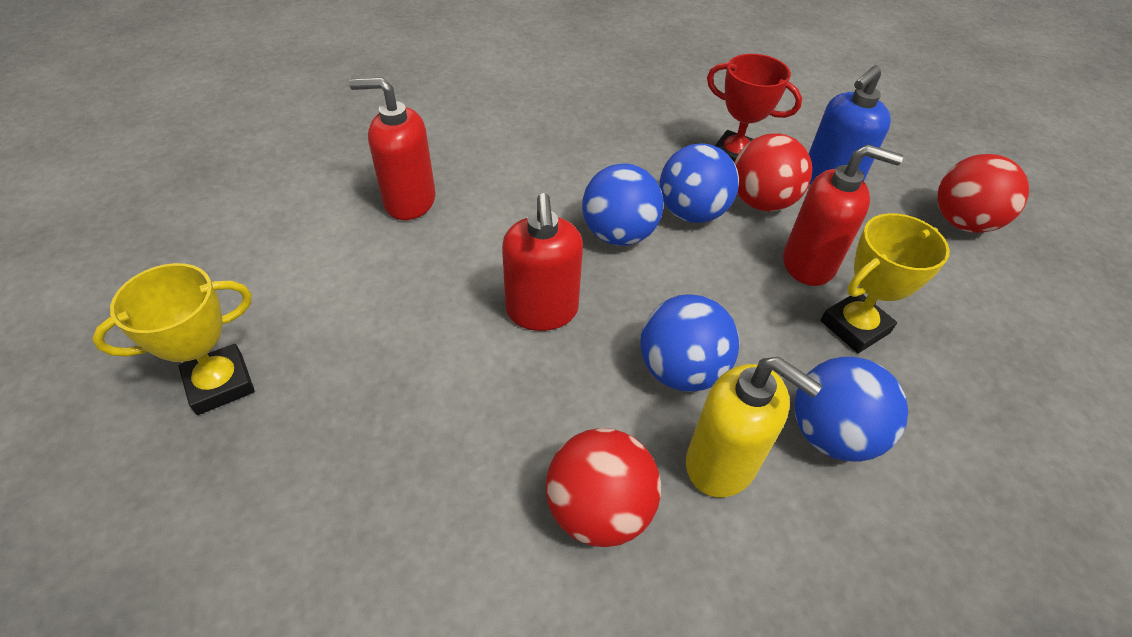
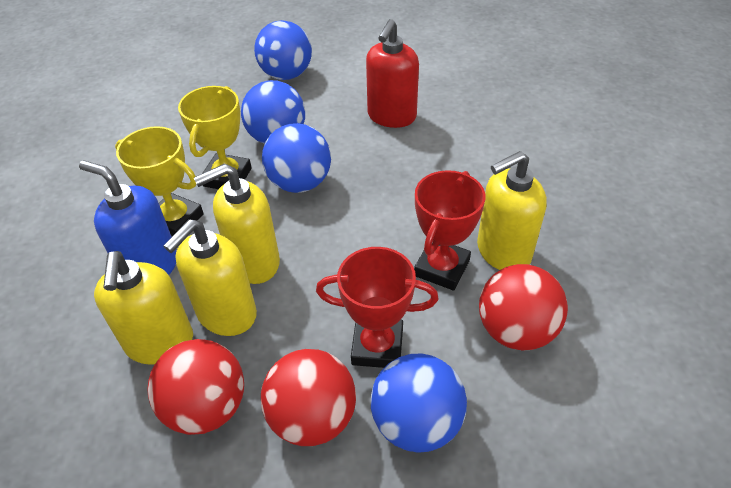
red soap dispenser: [349,77,436,220] [502,193,583,331] [783,144,903,286] = 3 -> [366,19,419,128] = 1
red trophy: [707,54,802,162] = 1 -> [316,247,439,368] [414,170,485,291] = 2
yellow soap dispenser: [686,357,822,498] = 1 -> [94,251,193,365] [163,219,257,336] [194,163,280,284] [477,151,547,270] = 4

